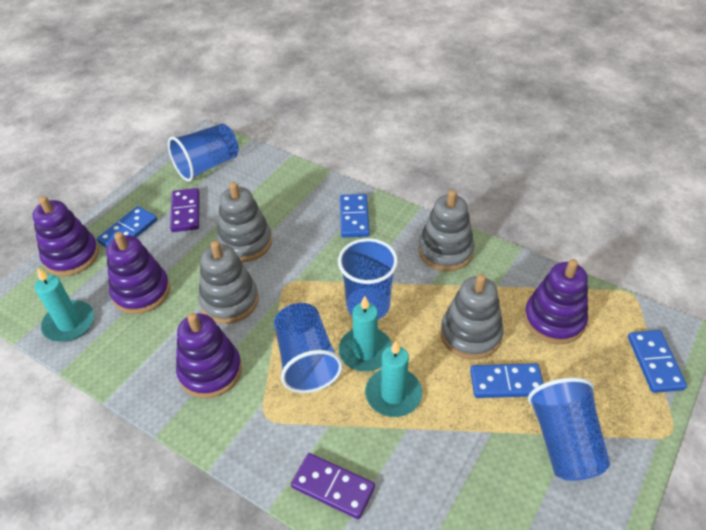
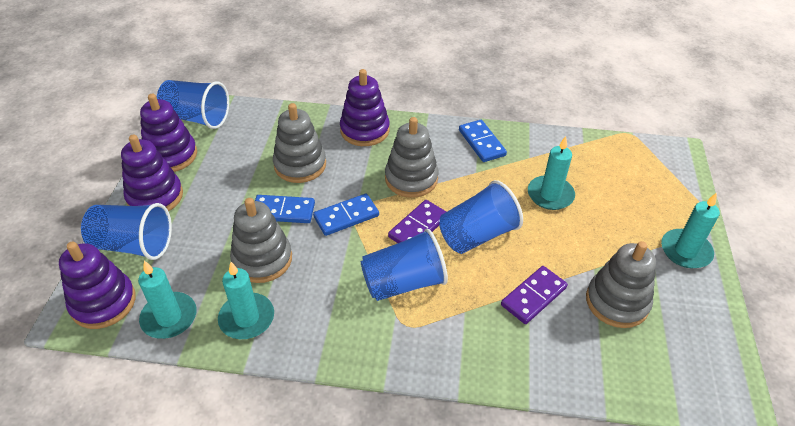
blue domino: [97,206,157,248] [340,194,370,238] [470,363,543,398] [628,330,687,393] = 4 -> [255,195,315,223] [313,194,379,236] [459,120,507,162] = 3
turquoise candle: [35,267,94,342] [339,296,392,372] [365,341,422,417] = 3 -> [138,261,196,339] [218,262,274,339] [528,136,575,210] [661,193,720,268] = 4

